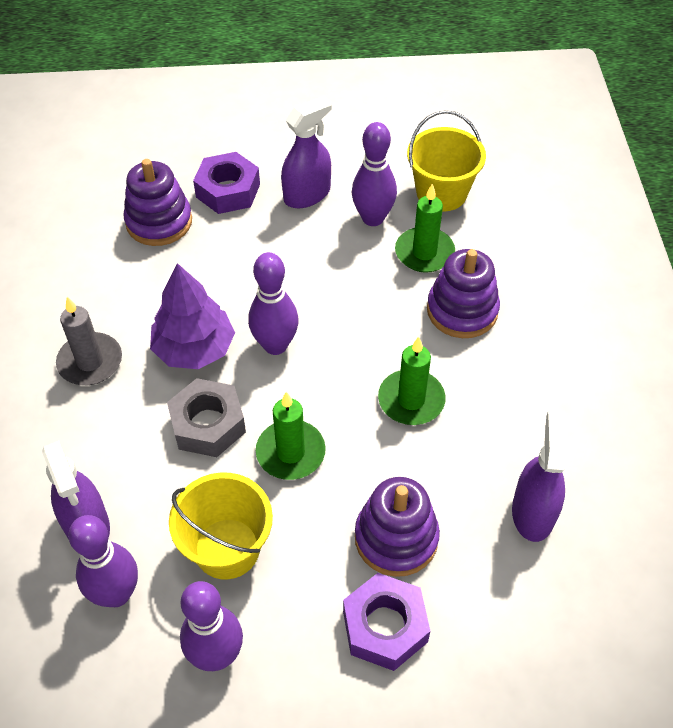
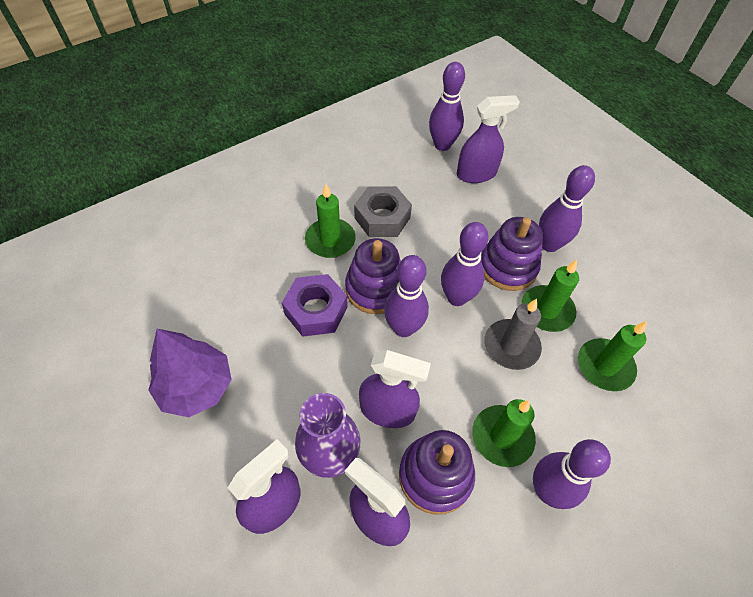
green candle: [256,392,326,480] [378,337,445,425] [395,184,455,273] = 3 -> [305,184,356,258] [472,399,536,467] [521,260,579,332] [578,321,647,391] = 4
purple bowling pin: [68,515,138,607] [180,581,243,671] [248,252,299,355] [352,122,397,226] = 4 -> [384,255,429,337] [429,62,465,151] [441,222,488,306] [533,439,611,509] [539,165,595,252] = 5
purple nut: [193,152,260,214] [343,573,430,671] = 2 -> [282,274,348,337] = 1
purple spray bottle: [42,441,110,539] [281,96,332,208] [512,410,568,542] = 3 -> [228,439,301,534] [345,458,410,546] [359,350,431,428] [457,95,520,183] = 4
purple vase: none = 0 -> [295,393,361,478] = 1
yellow bucket: [169,473,273,579] [407,110,486,211] = 2 -> none = 0

